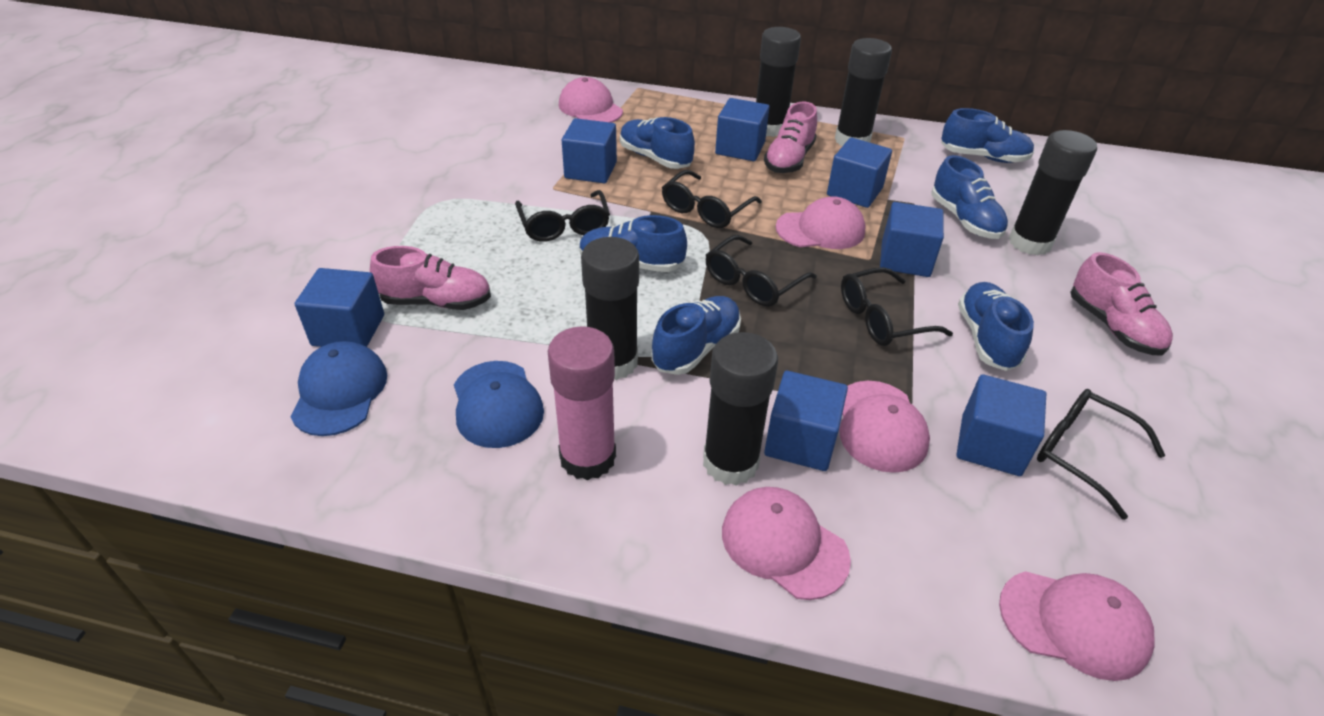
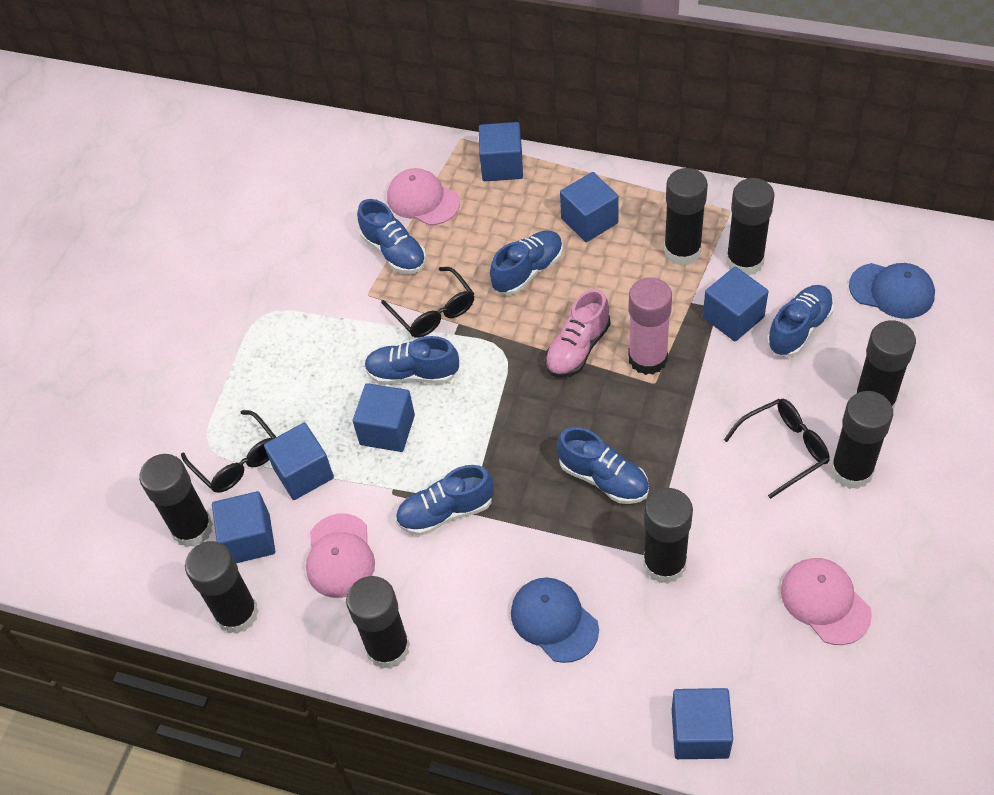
black glasses: [515,190,610,242] [662,170,762,228] [706,235,817,307] [841,267,953,346] [1037,389,1165,520] = 5 -> [181,410,276,493] [381,267,474,338] [724,399,830,499] = 3
black glue stick: [581,237,639,380] [703,332,778,486] [756,27,801,137] [835,38,892,146] [1009,130,1097,255] = 5 -> [139,454,213,547] [185,541,259,634] [346,576,410,669] [643,488,693,584] [664,168,708,266] [726,178,774,276] [831,391,893,489] [855,320,916,410] = 8
pink cap: [559,77,623,123] [722,487,851,600] [776,196,866,249] [839,381,930,473] [999,571,1155,681] = 5 -> [306,513,375,598] [387,168,460,225] [781,558,872,645] = 3
pink shoe: [370,246,491,310] [764,101,817,173] [1071,252,1173,356] = 3 -> [545,289,610,378] = 1

